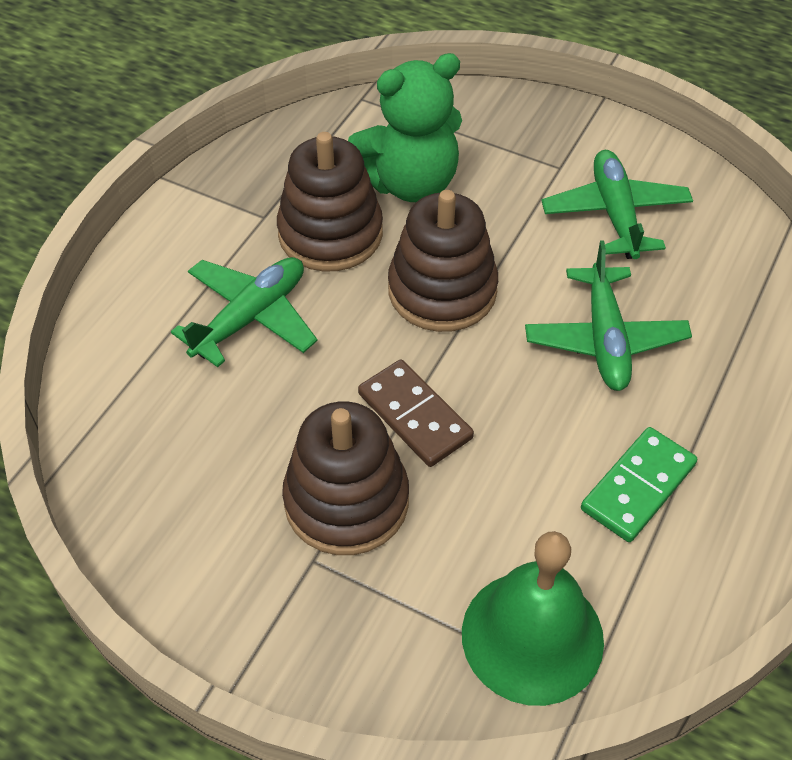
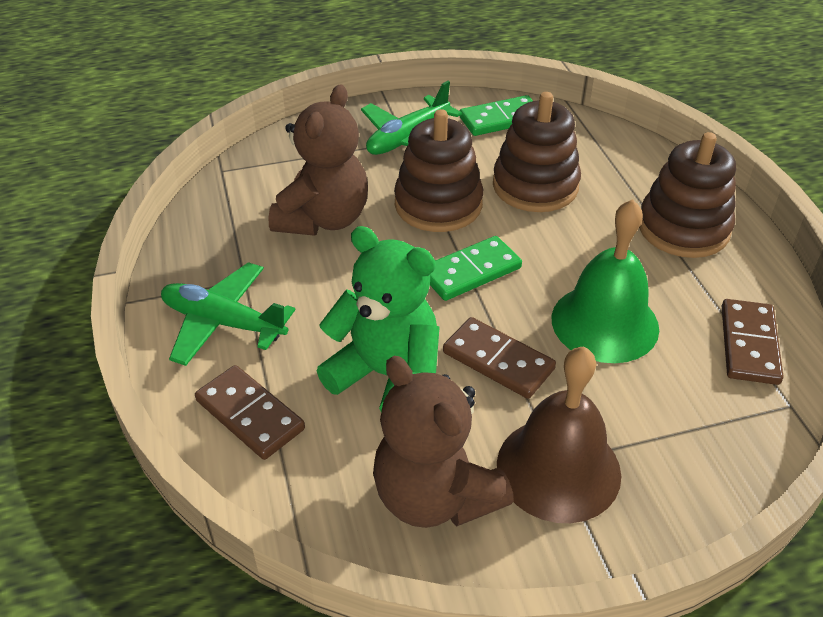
brown bell: none = 0 -> [497,346,621,523] = 1
brown domino: [358,360,474,467] = 1 -> [195,365,305,460] [443,317,556,399] [722,299,783,385] = 3
brown teddy bear: none = 0 -> [268,84,368,236] [373,356,514,528] = 2
green domino: [581,427,697,542] = 1 -> [430,236,522,301] [460,95,533,136] = 2
green plane: [171,257,318,367] [525,240,692,391] [541,150,693,259] = 3 -> [161,262,295,366] [361,81,462,155] = 2

